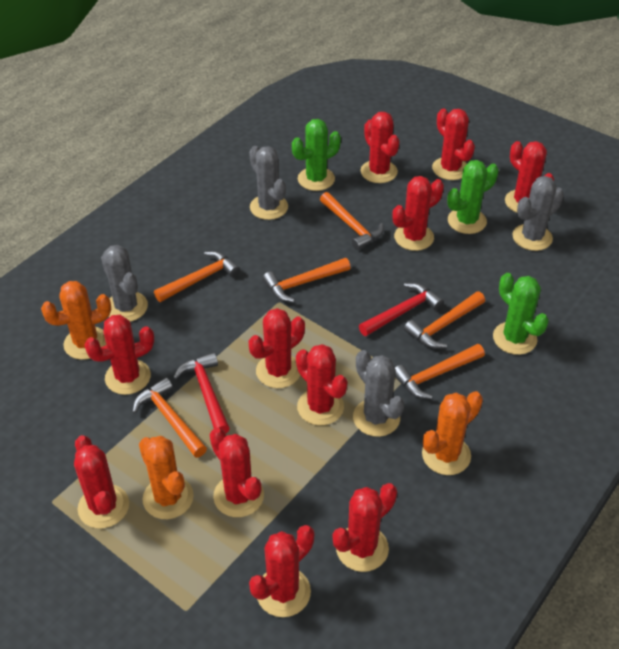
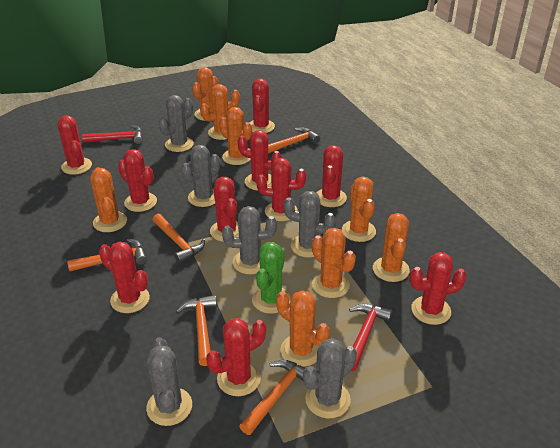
green cactus: [292,119,341,191] [447,160,499,234] [493,273,549,355] = 3 -> [252,242,291,314] = 1
grey cactus: [101,245,148,322] [249,146,288,220] [353,350,404,437] [512,176,564,251] = 4 -> [146,337,192,426] [159,95,194,152] [181,145,220,207] [222,206,277,274] [283,191,336,258] [303,338,357,419] = 6
orange cactus: [41,281,111,360] [139,436,194,519] [422,391,483,475] = 3 -> [90,167,127,232] [192,67,218,121] [200,84,240,140] [219,107,252,165] [276,291,330,367] [312,228,356,298] [342,177,376,242] [373,213,410,282] = 8
orange hammer: [132,377,207,458] [154,251,240,302] [263,258,351,302] [320,192,384,250] [395,344,485,399] [404,291,485,349] = 6 -> [67,239,147,271] [153,214,205,263] [176,295,217,366] [239,360,305,435] [268,128,320,154] = 5
red cactus: [74,435,129,529] [84,315,154,395] [210,428,264,517] [248,308,305,388] [249,525,314,617] [296,344,348,425] [333,483,397,572] [361,112,399,183] [393,176,444,251] [432,109,475,180] [505,141,554,213] = 11 -> [58,116,92,175] [99,242,150,313] [118,149,157,212] [206,318,266,396] [210,177,239,242] [238,130,282,191] [250,79,275,133] [256,158,306,221] [316,145,347,207] [409,252,467,325] = 10

